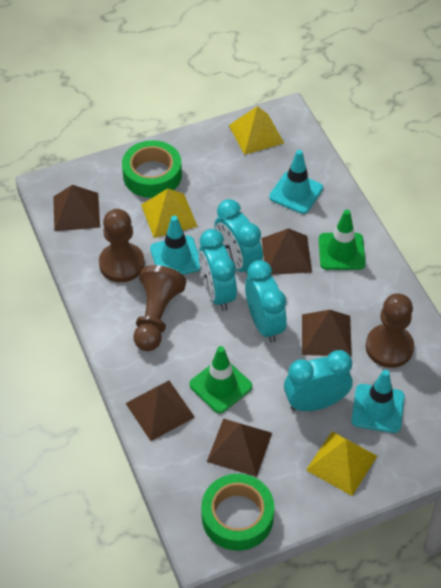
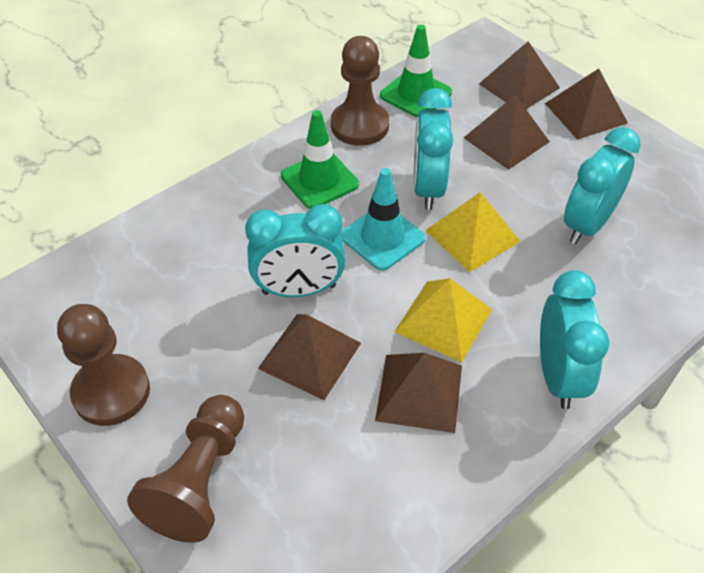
green tape: [122,140,182,198] [201,474,274,551] = 2 -> none = 0
turquoise traffic cone: [150,216,200,275] [269,150,323,214] [351,370,405,433] = 3 -> [341,168,425,271] = 1
yellow pyramid: [141,188,198,238] [229,106,284,155] [306,431,377,496] = 3 -> [394,278,492,363] [425,192,521,273] = 2

